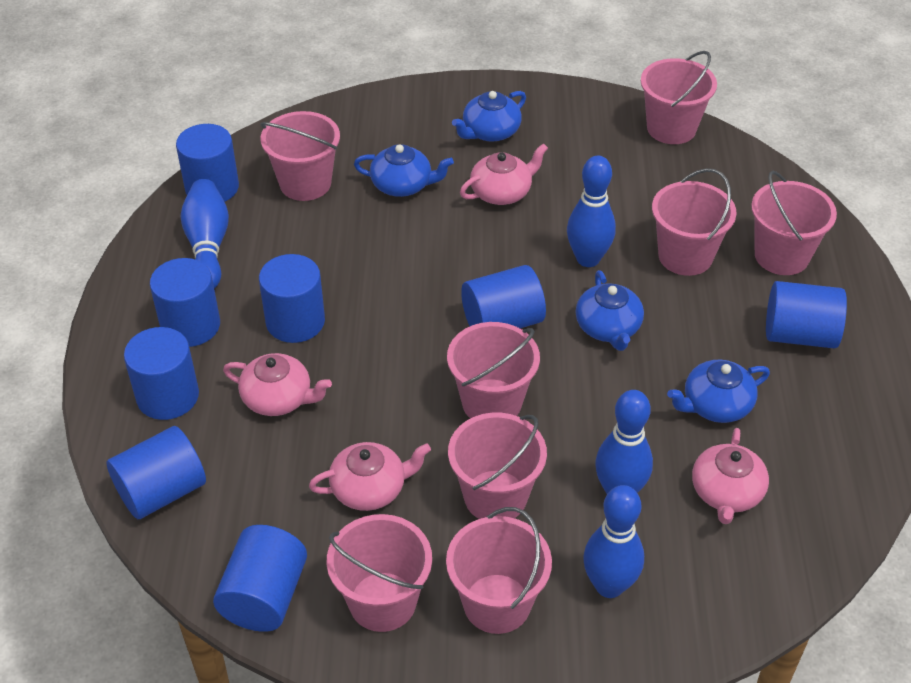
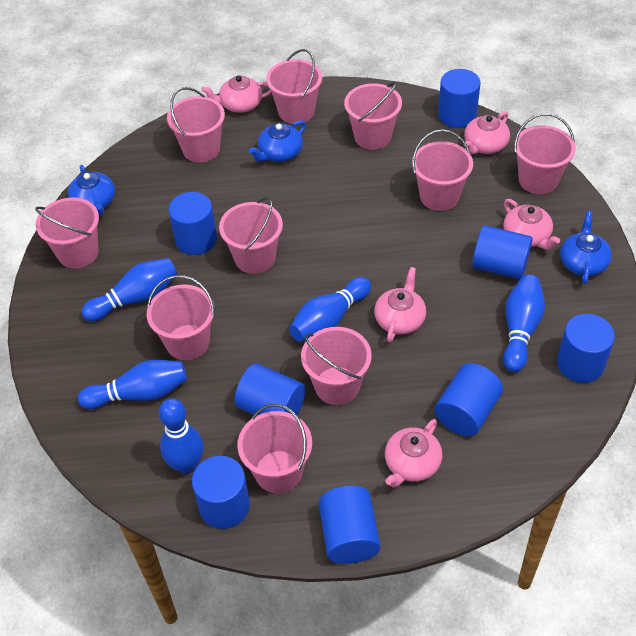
blue bowling pin: [180,179,229,289] [567,156,616,267] [583,485,644,598] [595,390,653,494] = 4 -> [78,360,187,409] [81,258,178,322] [159,398,204,474] [289,277,371,342] [503,275,545,372] = 5
blue teapot: [354,144,454,197] [452,91,526,142] [575,270,644,351] [667,360,770,423] = 4 -> [68,165,115,216] [249,121,306,162] [560,211,612,284] = 3
pink bucket: [260,111,340,201] [327,514,432,632] [446,507,552,634] [447,322,540,419] [448,413,547,519] [641,51,717,144] [652,168,737,276] [751,171,837,275] = 8 -> [35,197,99,268] [147,275,215,360] [167,87,225,163] [219,197,283,274] [237,404,312,493] [266,49,322,124] [301,327,372,405] [344,82,402,150] [412,130,473,211] [514,113,576,194] = 10
pink teapot: [223,353,332,416] [309,442,431,511] [460,143,548,205] [692,428,769,524] = 4 -> [202,76,272,113] [374,267,426,342] [385,419,442,487] [463,111,510,155] [503,199,560,250] = 5

